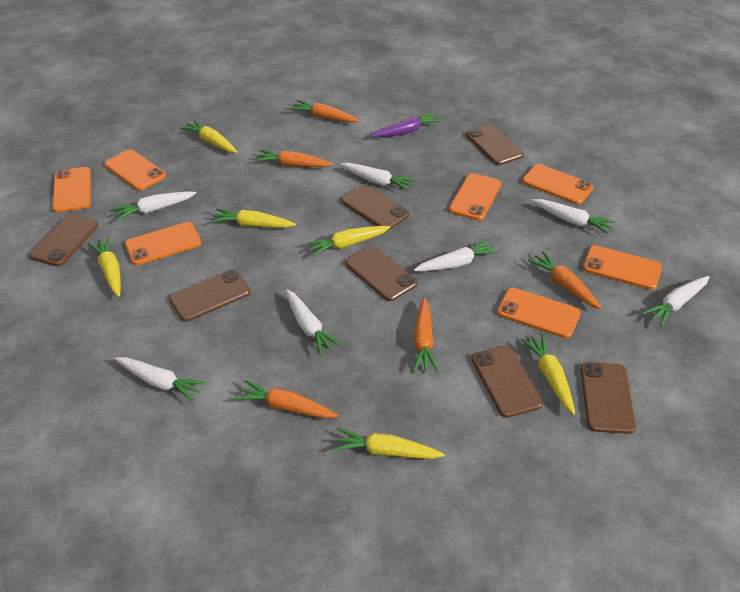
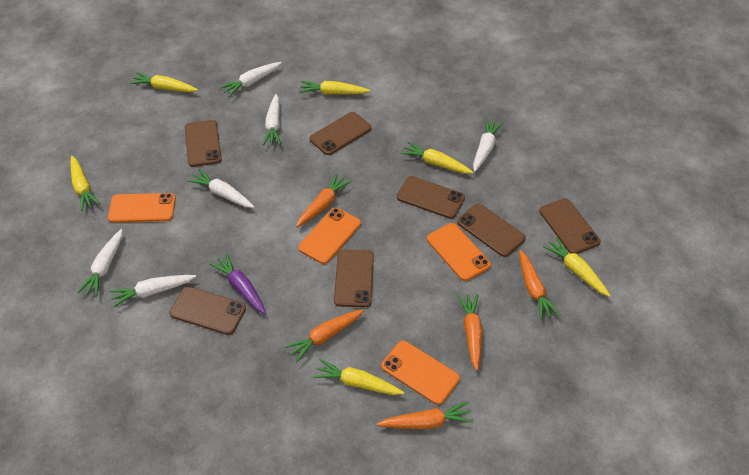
orange phone: [52,167,91,212] [104,149,166,191] [125,222,201,265] [449,173,501,220] [497,288,581,338] [522,164,594,204] [583,245,662,290] = 7 -> [108,193,176,223] [298,208,361,264] [381,341,460,405] [427,223,491,281] = 4
white carrot: [112,191,196,221] [115,357,206,402] [286,289,342,356] [340,163,416,191] [414,239,499,271] [532,199,615,234] [642,276,709,327] = 7 -> [77,229,123,296] [109,275,196,307] [188,169,254,208] [220,62,282,97] [263,94,281,145] [473,119,503,172] = 6

